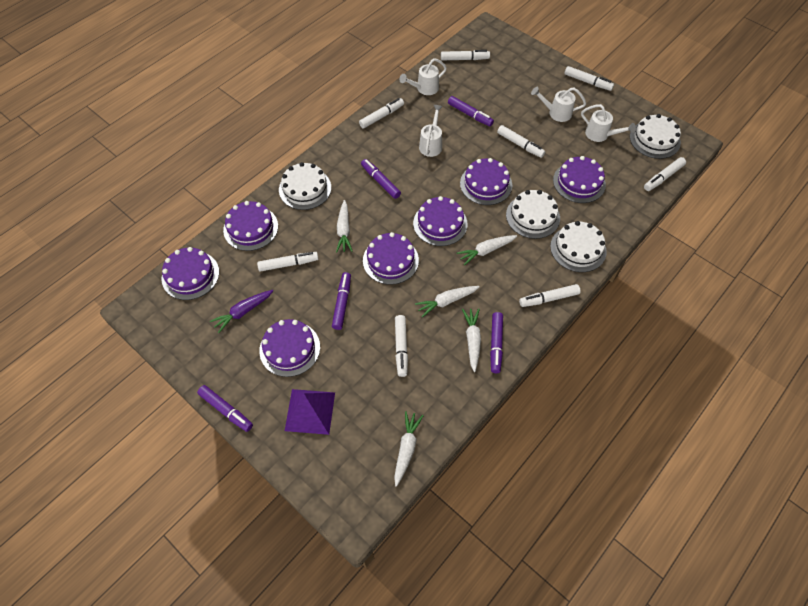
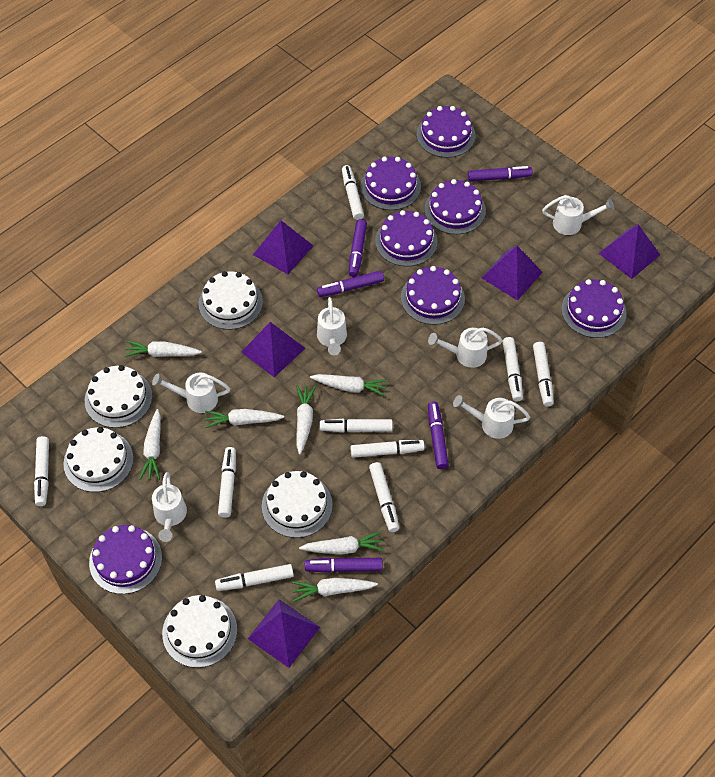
purple carrot: [210,290,273,333] = 1 -> none = 0
purple pyramid: [285,389,335,435] = 1 -> [241,322,305,377] [248,599,320,668] [253,220,313,274] [482,246,543,301] [598,224,660,279] = 5
white cake: [279,162,331,210] [506,190,560,239] [550,221,607,272] [630,114,681,159] = 4 -> [63,427,134,492] [85,365,152,428] [162,595,237,668] [198,271,263,330] [262,471,333,538] = 5
white carrot: [336,200,352,252] [394,411,424,487] [415,286,480,317] [457,235,517,265] [462,309,481,372] = 5 -> [124,341,202,357] [139,409,161,480] [205,409,284,428] [292,578,378,602] [296,385,316,454] [299,531,384,554] [310,374,388,396] = 7
white marker: [257,252,318,272] [359,98,404,129] [395,315,408,377] [441,50,490,60] [497,125,545,158] [519,284,581,307] [564,66,614,91] [644,157,686,191] = 8 -> [34,436,49,506] [215,564,294,591] [218,447,236,518] [320,419,393,432] [342,165,364,220] [350,440,425,458] [369,462,399,532] [502,337,523,401] [533,342,554,406] = 9
white watering can: [399,58,447,95] [419,105,443,157] [531,87,586,122] [581,104,636,142] = 4 -> [152,372,230,413] [152,472,187,542] [317,297,347,355] [428,328,503,368] [453,395,530,439] [542,195,614,235] = 6

